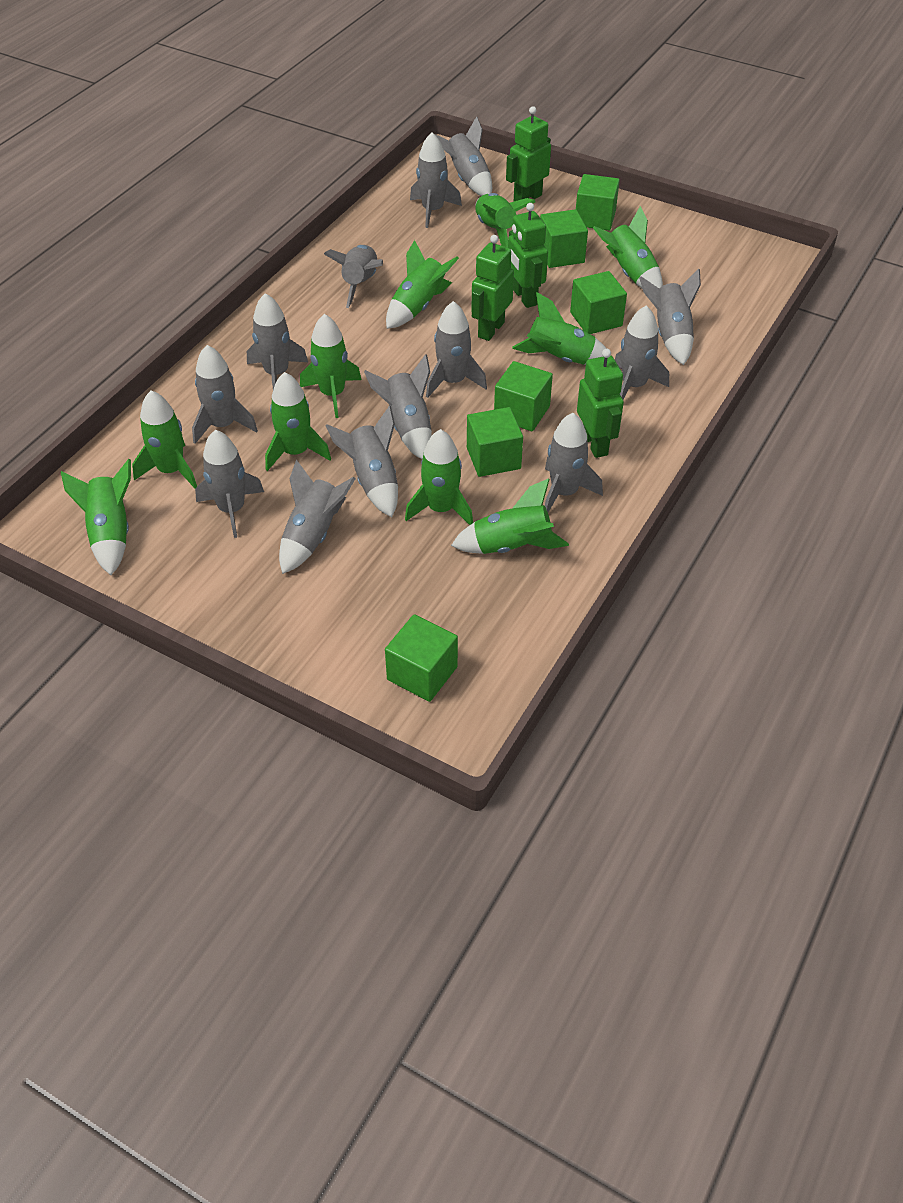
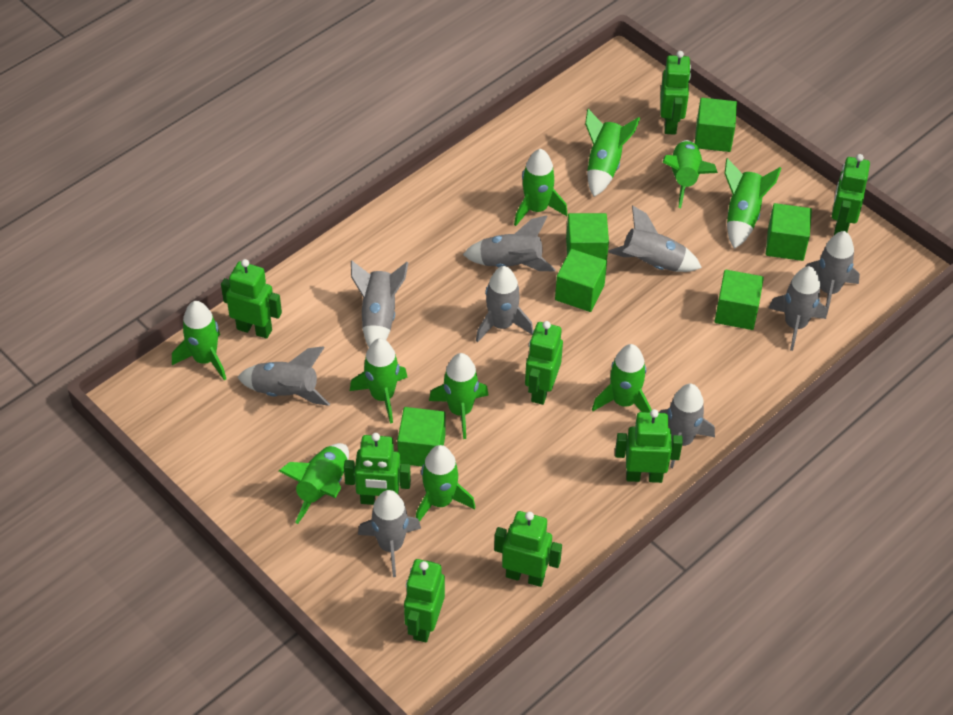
green robot: [471,235,514,341] [506,106,551,201] [508,203,548,308] [577,349,624,458] = 4 -> [221,259,282,339] [344,433,411,505] [404,559,445,643] [494,511,562,587] [525,321,563,405] [615,409,683,483] [661,51,691,135] [832,154,870,235] = 8
grey rocket: [192,345,258,444] [195,430,264,538] [247,293,308,390] [279,460,356,574] [324,245,383,308] [326,406,398,517] [364,354,432,459] [410,133,462,228] [426,301,487,398] [433,116,492,196] [545,413,603,512] [615,305,669,400] [639,269,701,365] = 13 -> [237,346,330,406] [351,260,409,347] [358,490,421,577] [463,215,556,271] [476,266,533,342] [608,206,702,272] [659,384,715,468] [769,266,827,351] [805,231,860,314] = 9

